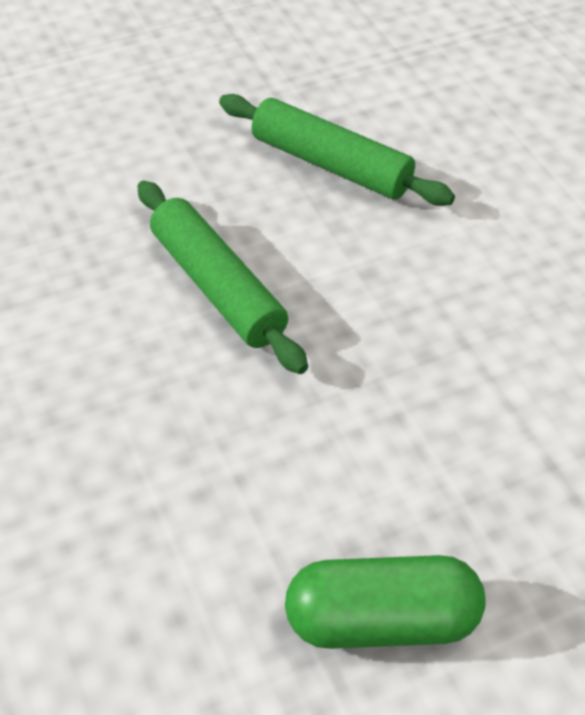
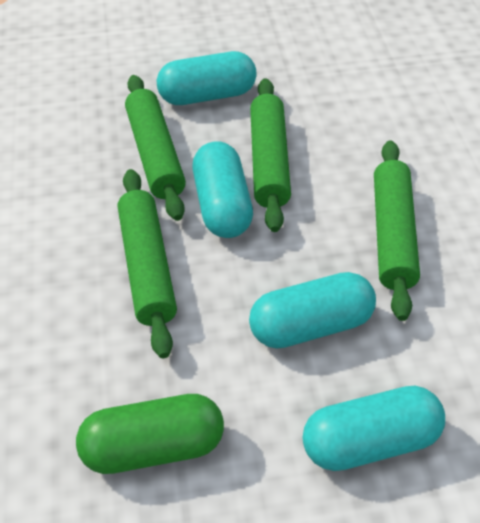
green rolling pin: [137,180,308,374] [219,94,455,206] = 2 -> [118,169,177,358] [125,75,186,221] [250,78,291,232] [374,140,420,321] = 4
turquoise capsule: none = 0 -> [157,51,257,105] [193,141,253,238] [249,272,376,349] [303,386,445,471] = 4

